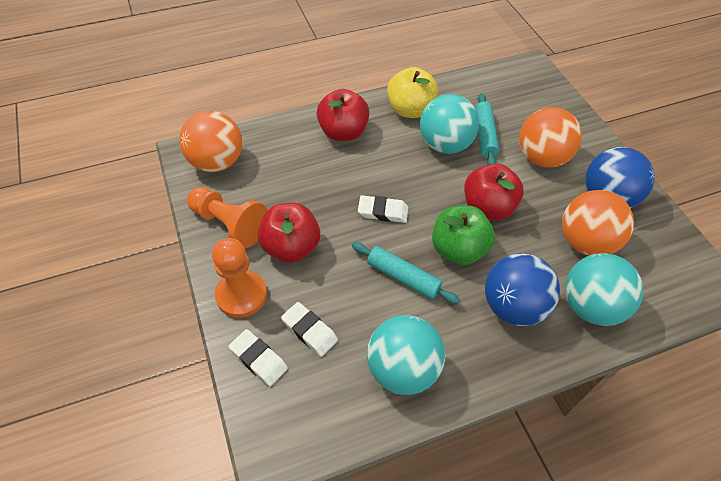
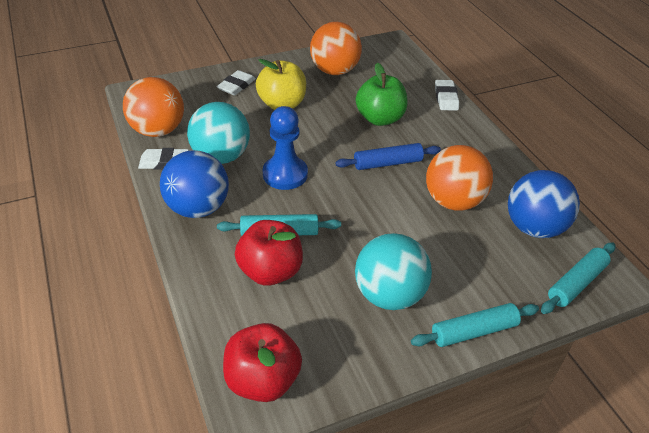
blue pawn: none = 0 -> [263,106,308,190] = 1
blue rolling pin: none = 0 -> [335,143,441,170] = 1
orange pawn: [187,187,267,248] [212,238,267,318] = 2 -> none = 0
red apple: [258,203,320,263] [316,89,370,141] [464,163,524,220] = 3 -> [223,323,302,402] [235,220,303,286] = 2
turquoise ball: [367,315,445,395] [420,94,479,154] [565,253,643,326] = 3 -> [187,102,250,164] [355,233,432,310] = 2
turquoise rolling pin: [352,242,460,304] [475,93,499,165] = 2 -> [217,214,341,236] [411,303,539,347] [541,243,615,314] = 3

